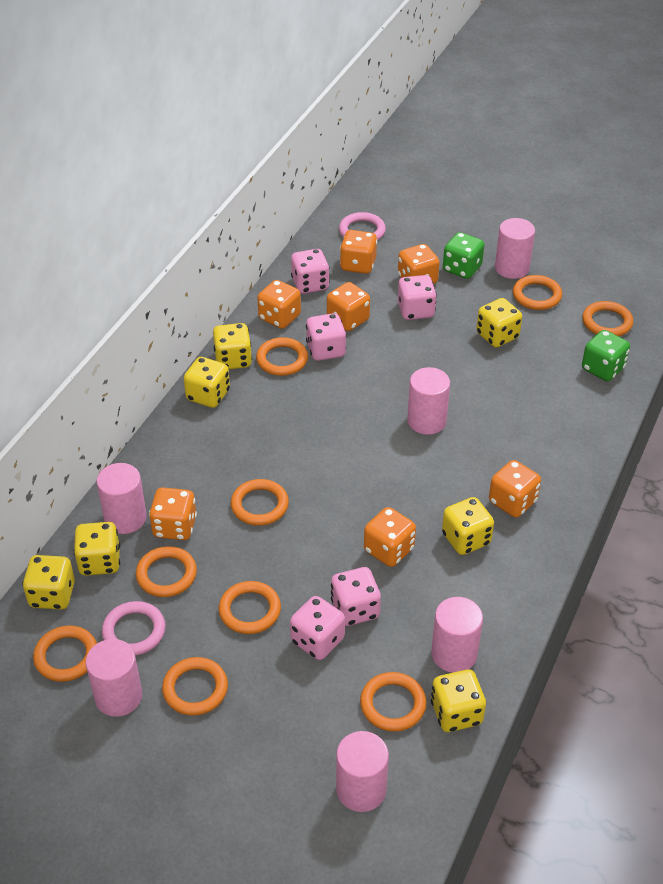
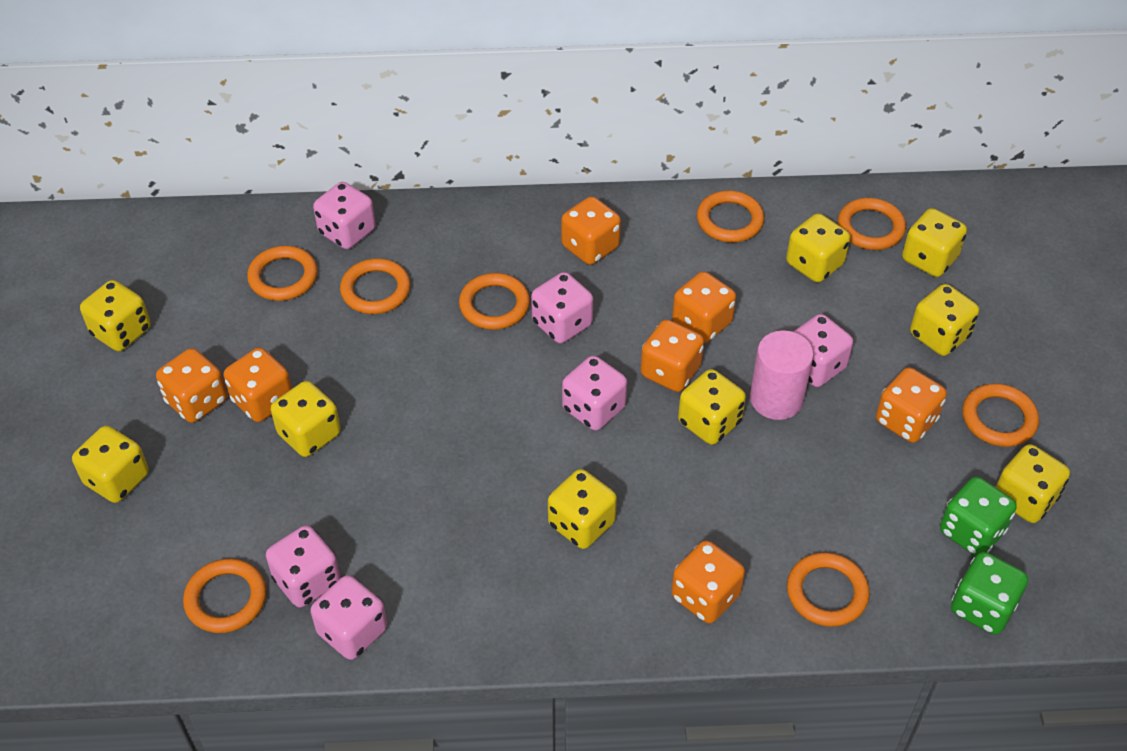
orange ring: [33,625,97,682] [136,546,197,597] [162,657,228,716] [219,581,281,634] [231,479,289,526] [256,337,308,376] [360,672,427,732] [513,275,562,310] [582,301,633,336] = 9 -> [183,559,266,633] [247,246,317,301] [340,258,410,314] [459,273,530,330] [697,191,764,242] [787,552,869,627] [838,198,906,250] [962,383,1039,447] = 8
pink cylinder: [86,639,142,717] [97,463,147,534] [336,731,389,812] [407,367,450,435] [431,597,483,673] [495,218,535,279] = 6 -> [750,330,813,420] = 1
pink dice: [290,596,345,660] [291,249,330,294] [306,313,346,361] [331,567,381,626] [398,275,437,320] = 5 -> [266,525,340,608] [310,575,387,660] [313,182,376,249] [531,272,593,344] [562,356,627,431] [793,314,853,387] = 6
pink ring: [102,601,166,655] [339,212,386,240] = 2 -> none = 0
yellow dice: [22,555,75,610] [74,522,120,576] [184,357,230,408] [213,323,252,369] [431,669,486,732] [442,497,494,555] [476,298,522,348] = 7 -> [72,426,149,503] [80,280,151,351] [271,381,341,457] [548,469,617,549] [678,369,746,445] [786,213,850,282] [902,208,967,277] [910,284,979,356] [996,444,1070,523] = 9

